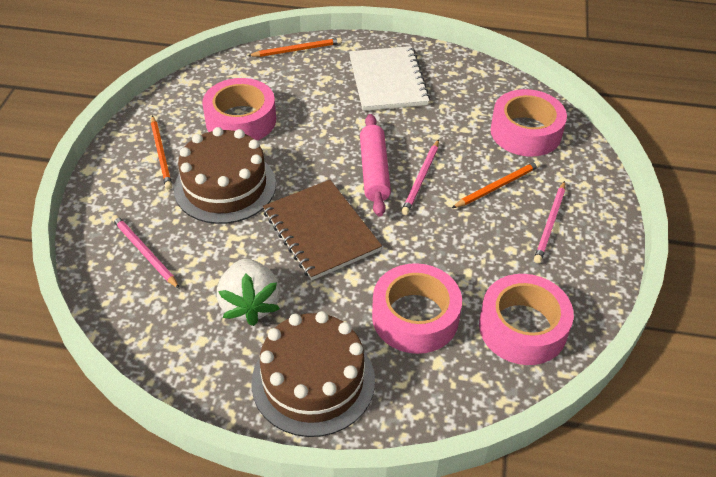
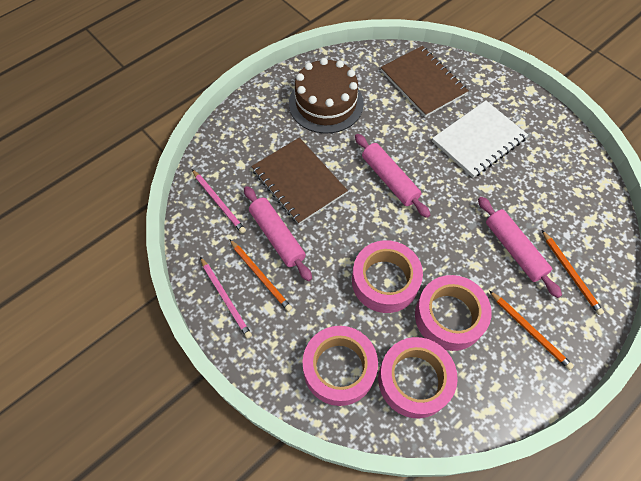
brown cake: [174,127,276,224] [251,311,375,437] = 2 -> [289,58,364,134] = 1
brown notebook: [263,180,382,280] = 1 -> [251,138,348,224] [381,46,469,117] = 2
pink pencil: [112,215,180,289] [401,139,439,215] [534,181,565,263] = 3 -> [192,169,246,234] [200,257,252,339] = 2
pink rolling pin: [360,114,391,217] = 1 -> [244,186,312,281] [355,134,430,218] [478,197,562,298] = 3
white strawberry: [217,259,280,326] = 1 -> none = 0

